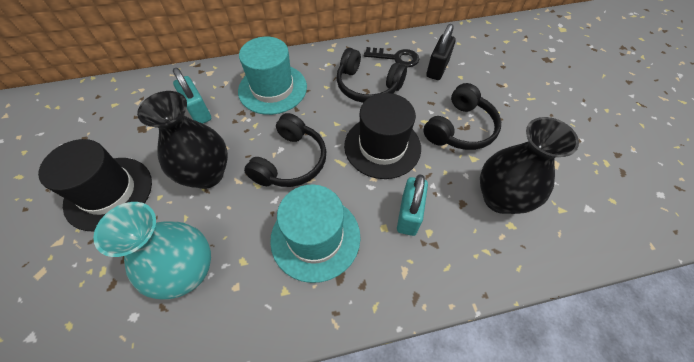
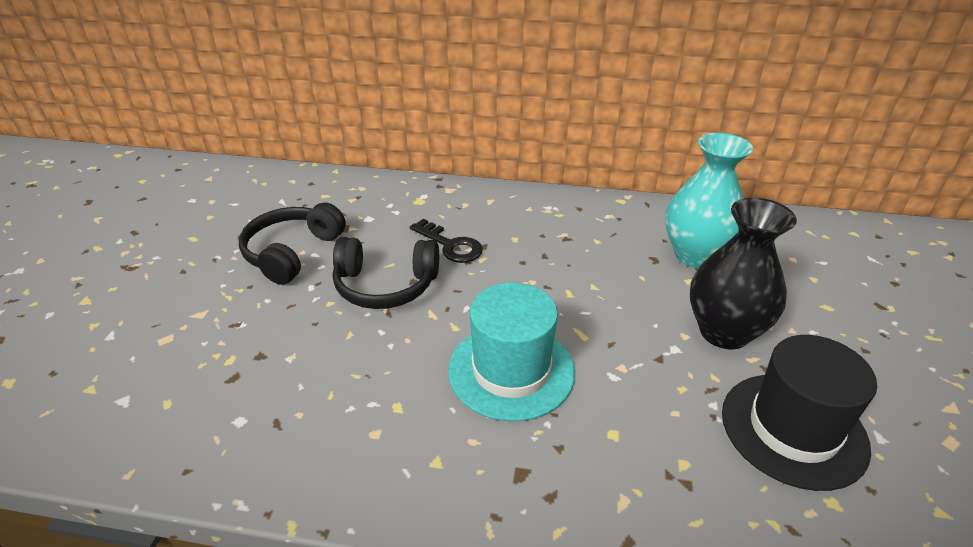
black hat: [38,139,152,231] [344,93,421,179] = 2 -> [722,335,877,491] = 1
black headphones: [244,113,326,187] [337,48,407,103] [423,83,501,150] = 3 -> [239,202,346,285] [333,237,439,309] = 2
black padlock: [426,24,456,80] = 1 -> none = 0
black vase: [137,91,228,189] [480,117,579,214] = 2 -> [690,198,797,349] = 1
turquoise hat: [238,37,307,115] [270,184,360,283] = 2 -> [448,282,575,421] = 1
turquoise padlock: [173,68,212,124] [397,174,428,236] = 2 -> none = 0

